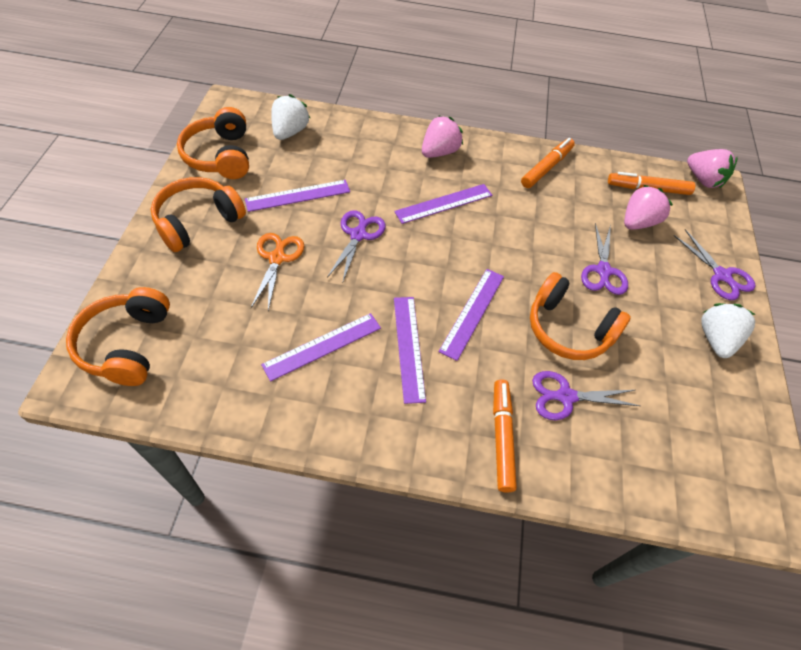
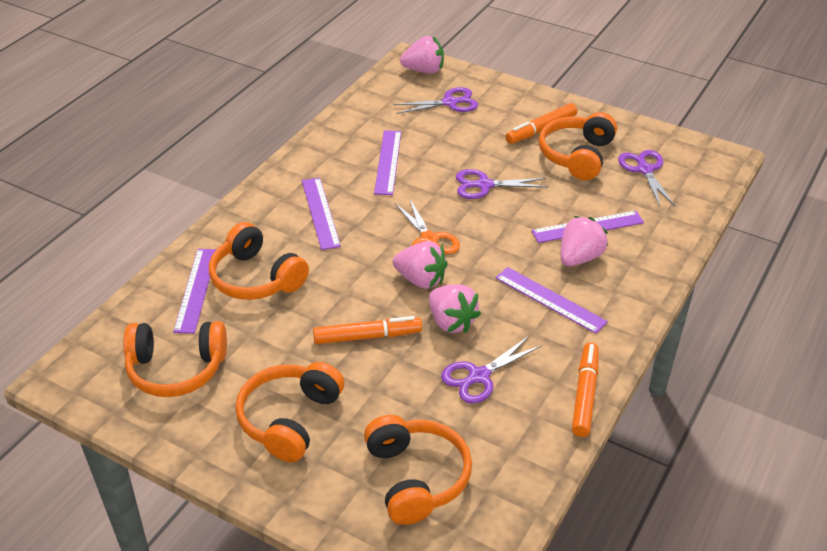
orange headphones: [66,287,170,386] [151,177,246,252] [177,107,249,179] [530,272,631,360] = 4 -> [123,321,227,397] [209,222,309,300] [235,362,344,462] [364,415,472,525] [539,112,617,180] = 5
pink strawberry: [422,115,463,158] [624,185,673,230] [687,149,737,188] = 3 -> [393,241,448,289] [400,36,444,74] [429,284,481,333] [560,216,608,266] = 4
white strawberry: [271,94,310,140] [701,303,756,358] = 2 -> none = 0

